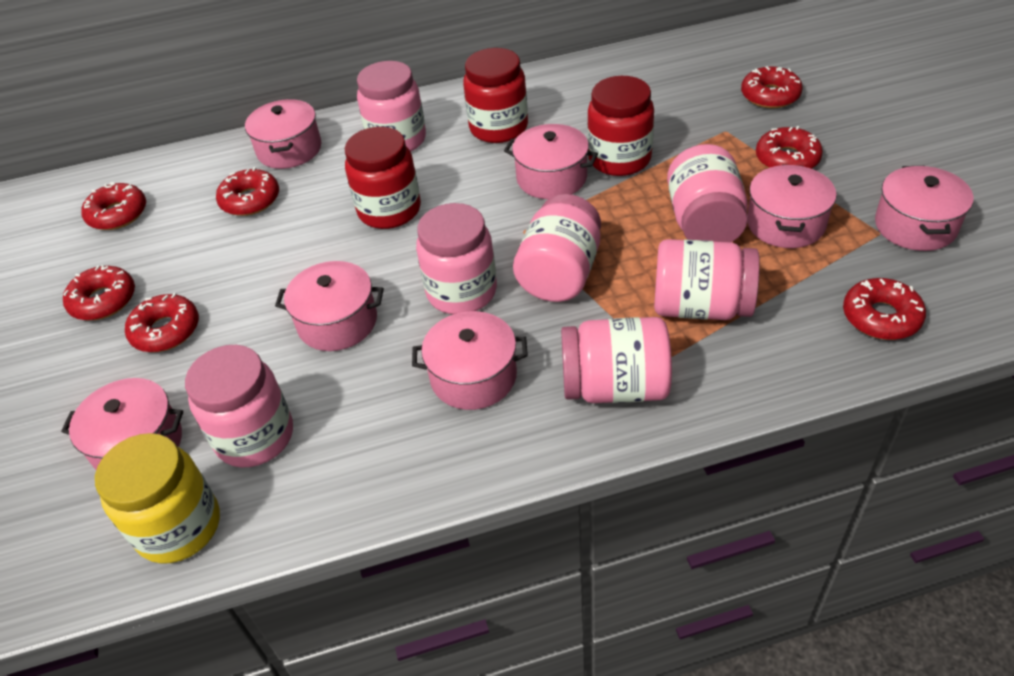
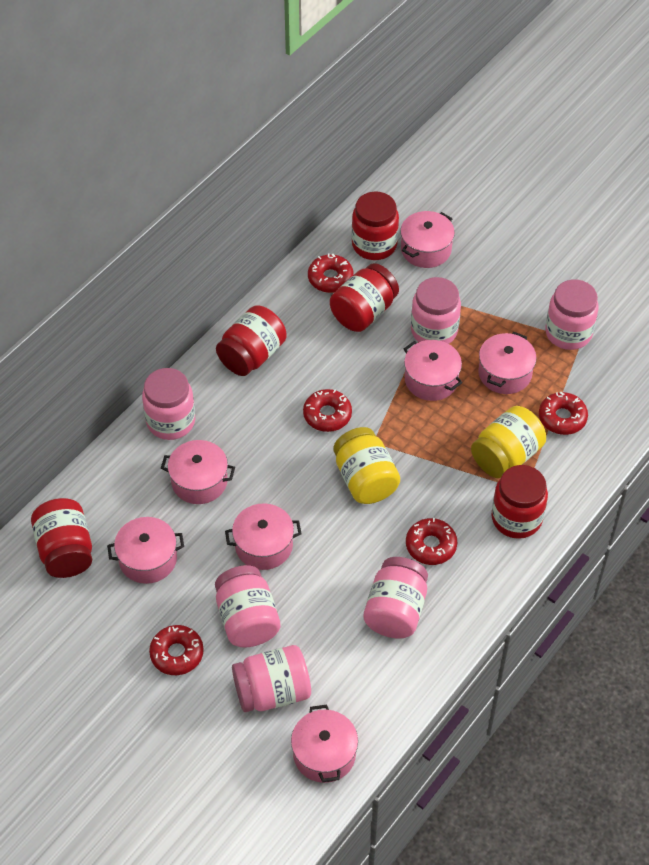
pink jar: [185,345,293,467] [357,61,426,152] [416,203,497,314] [513,194,601,302] [561,317,672,403] [654,239,760,320] [667,144,748,242] = 7 -> [142,368,195,440] [215,565,280,648] [232,645,311,712] [364,557,428,639] [411,277,461,344] [545,279,598,350] = 6
red donut: [63,265,135,320] [81,182,146,230] [125,293,199,352] [216,167,279,216] [741,66,803,108] [756,126,823,169] [843,278,926,340] = 7 -> [149,625,204,675] [303,389,352,432] [308,253,354,293] [406,518,457,565] [539,392,588,435] = 5
red jar: [345,127,421,229] [463,48,528,143] [587,76,654,176] = 3 -> [31,498,92,578] [216,305,287,376] [330,263,399,332] [352,191,399,260] [492,465,548,539] = 5
yellow jar: [95,433,220,564] = 1 -> [333,427,400,504] [471,406,546,478] = 2

